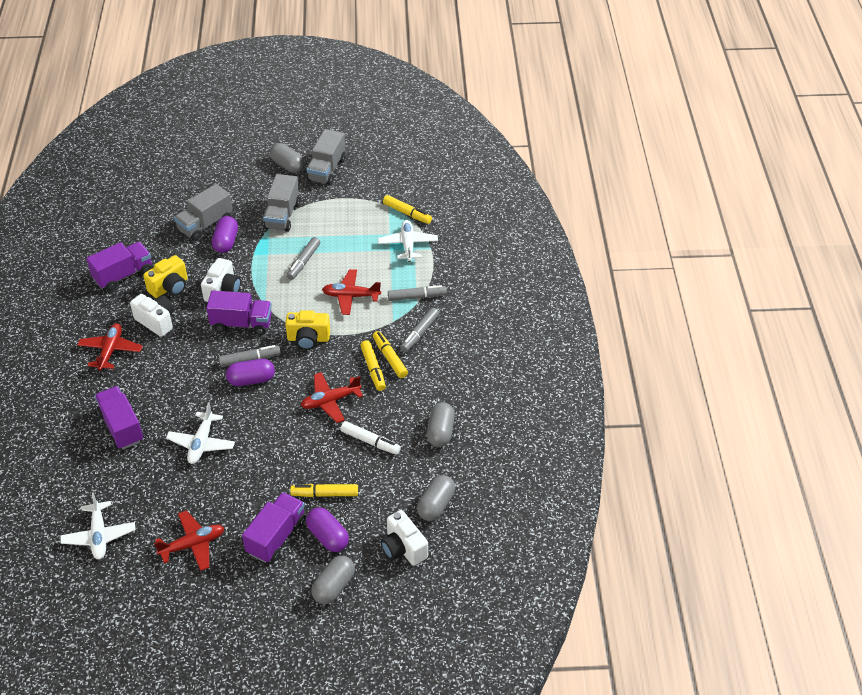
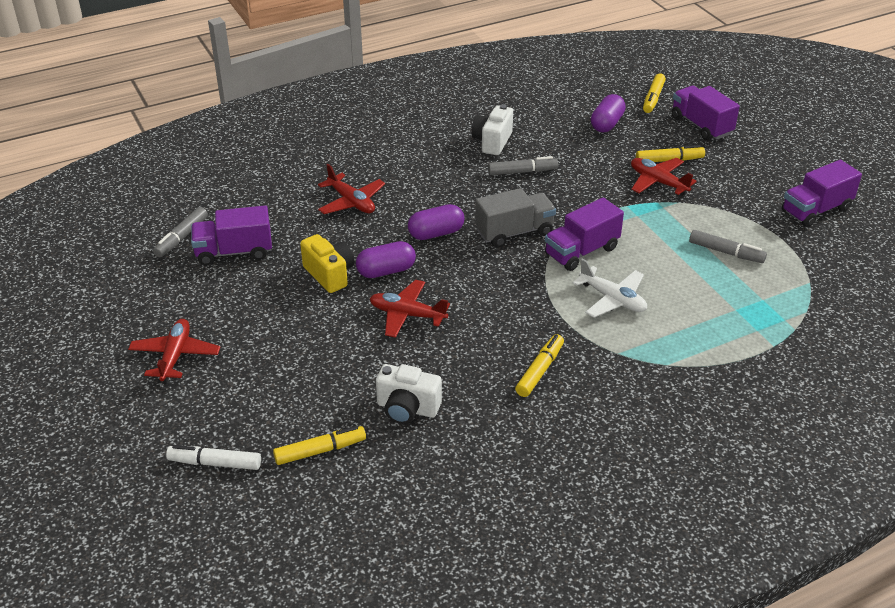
grey capsule: [270,143,304,173] [311,556,355,604] [417,475,455,521] [427,402,455,447] = 4 -> none = 0
grey marker: [219,345,281,367] [286,237,320,280] [388,285,447,301] [400,308,439,352] = 4 -> [153,207,208,257] [488,156,558,175] [689,230,767,263] = 3
grey truck: [174,184,233,241] [263,174,300,232] [306,129,345,185] = 3 -> [475,188,556,248] = 1
white camera: [130,294,174,337] [201,258,241,302] [381,510,428,566] = 3 -> [376,364,442,424] [471,104,513,155] = 2
white plane: [60,492,136,559] [166,403,235,464] [378,220,438,262] = 3 -> [573,259,647,318] = 1
yellow camera: [143,255,188,298] [285,310,330,350] = 2 -> [300,234,354,293] = 1

